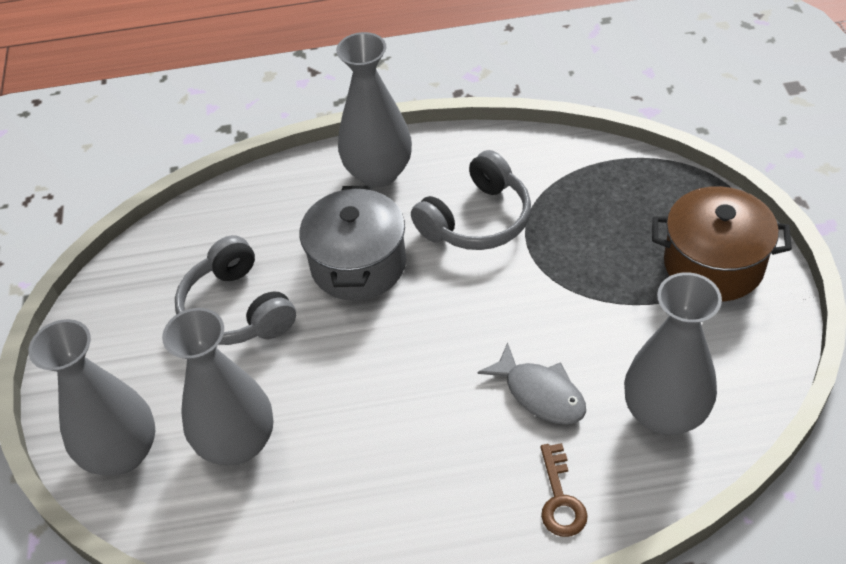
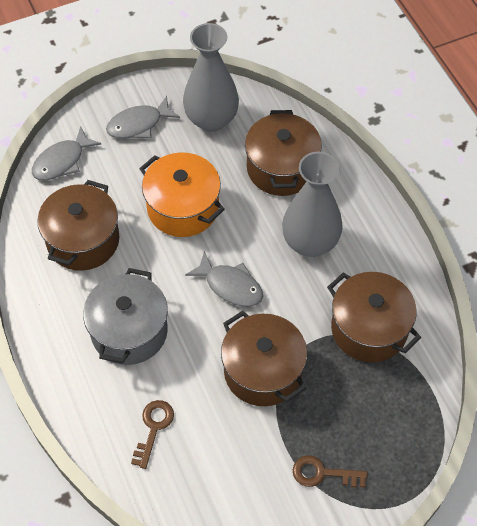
brown key: [541,443,588,537] = 1 -> [131,400,174,469] [293,455,368,487] = 2
brown pot: [652,186,792,301] = 1 -> [37,180,120,271] [221,311,307,406] [245,110,322,196] [327,272,421,362] = 4
grey fish: [477,342,586,425] = 1 -> [32,126,101,181] [106,96,180,139] [185,251,263,307] = 3
grey headphones: [175,235,296,345] [411,150,531,250] = 2 -> none = 0
grey vase: [28,319,155,476] [162,308,273,466] [336,32,412,187] [624,272,722,435] = 4 -> [183,23,239,132] [282,152,343,257] = 2
orange pot: none = 0 -> [139,152,225,237] = 1

